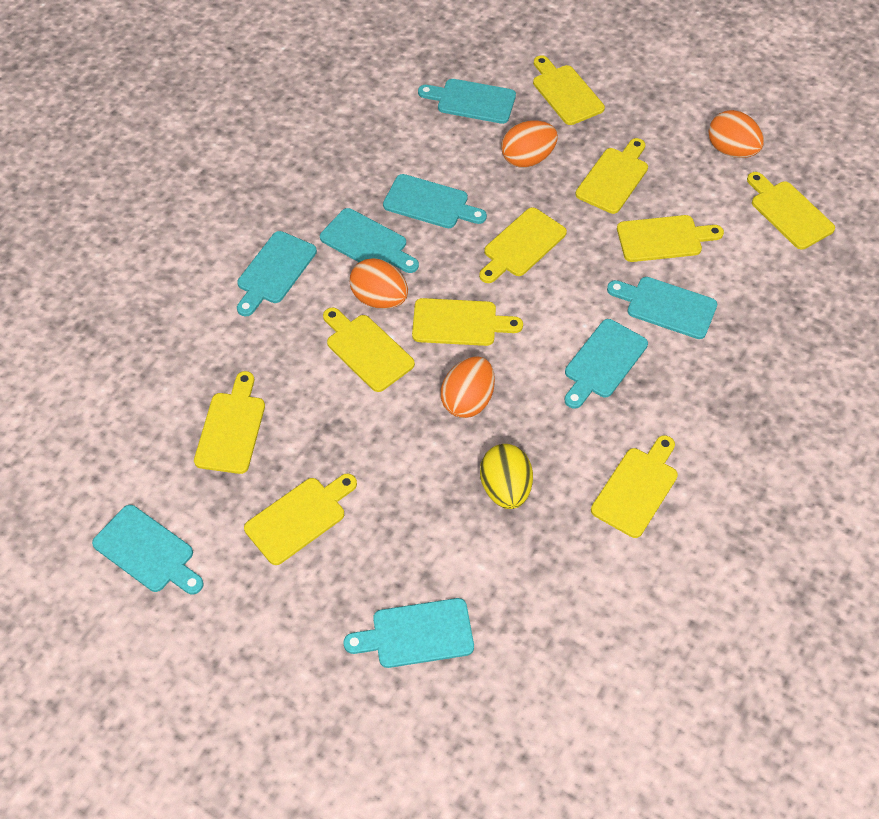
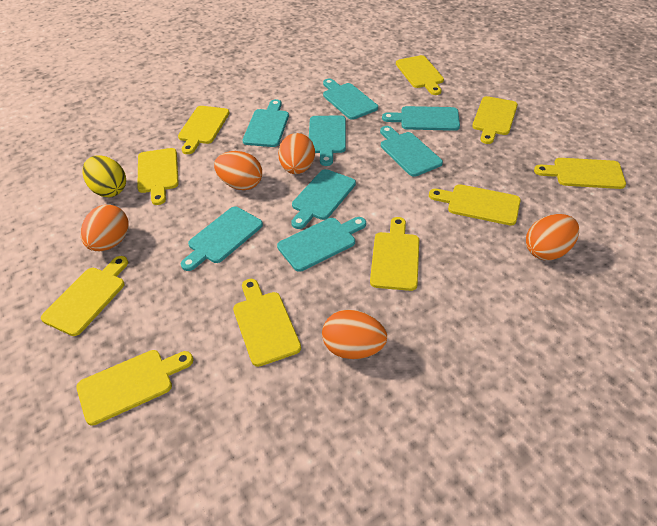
orange egg: [349,258,408,309] [441,356,495,418] [502,120,558,168] [709,110,764,158] = 4 -> [81,204,129,251] [214,151,262,190] [278,133,315,174] [322,309,387,359] [526,214,579,260] = 5

